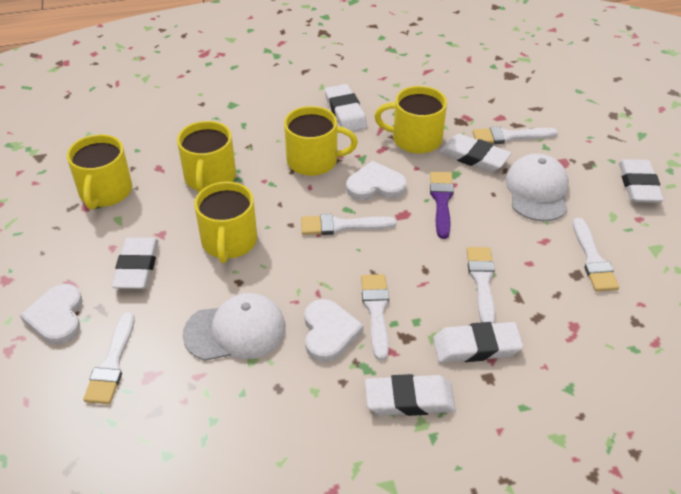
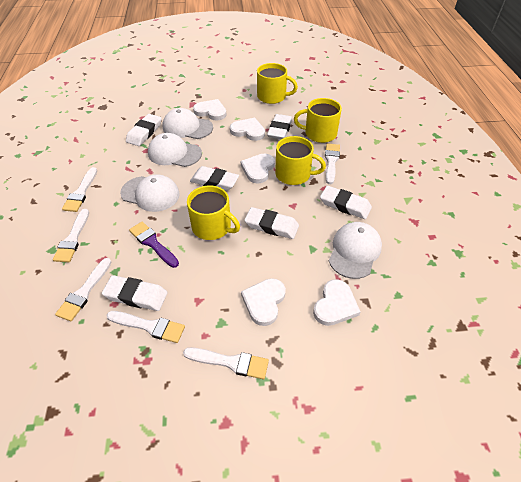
white cap: [183,293,286,361] [505,154,569,221] = 2 -> [120,174,180,212] [148,133,202,167] [162,108,213,139] [329,222,382,279] = 4
white heart: [20,284,83,345] [304,299,364,362] [346,161,407,200] = 3 -> [193,99,226,120] [230,118,265,141] [241,154,275,183] [241,278,286,326] [313,279,360,326] = 5
yellow mug: [67,134,132,210] [177,121,236,192] [194,181,257,263] [284,106,358,176] [374,86,447,154] = 5 -> [187,186,240,240] [257,63,298,104] [275,136,326,185] [294,98,342,143] = 4

